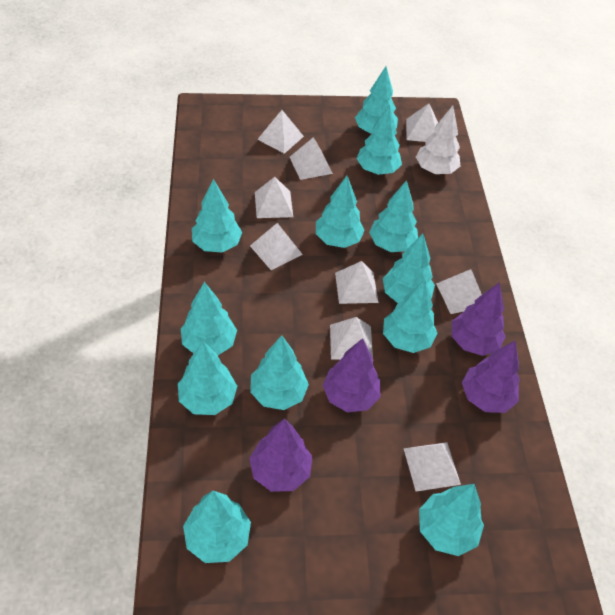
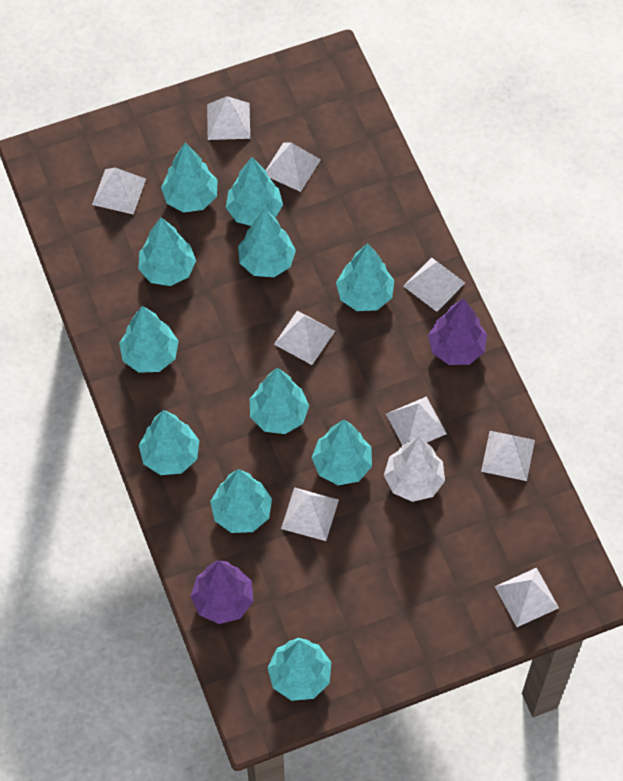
purple tree: [249,418,313,492] [323,338,381,412] [452,282,506,356] [462,340,520,413] = 4 -> [191,561,253,624] [428,298,487,365] = 2
turquoise tree: [178,340,237,415] [181,282,237,356] [183,491,251,563] [192,179,242,253] [250,335,309,410] [316,176,365,248] [355,66,398,134] [357,104,402,175] [369,180,418,252] [383,234,435,303] [383,279,438,353] [419,484,484,556] = 12 -> [119,306,179,373] [138,217,196,286] [139,410,199,475] [161,143,218,213] [210,469,272,533] [226,157,283,226] [238,209,296,277] [250,368,309,434] [267,638,331,701] [312,420,372,485] [336,243,394,311] = 11

